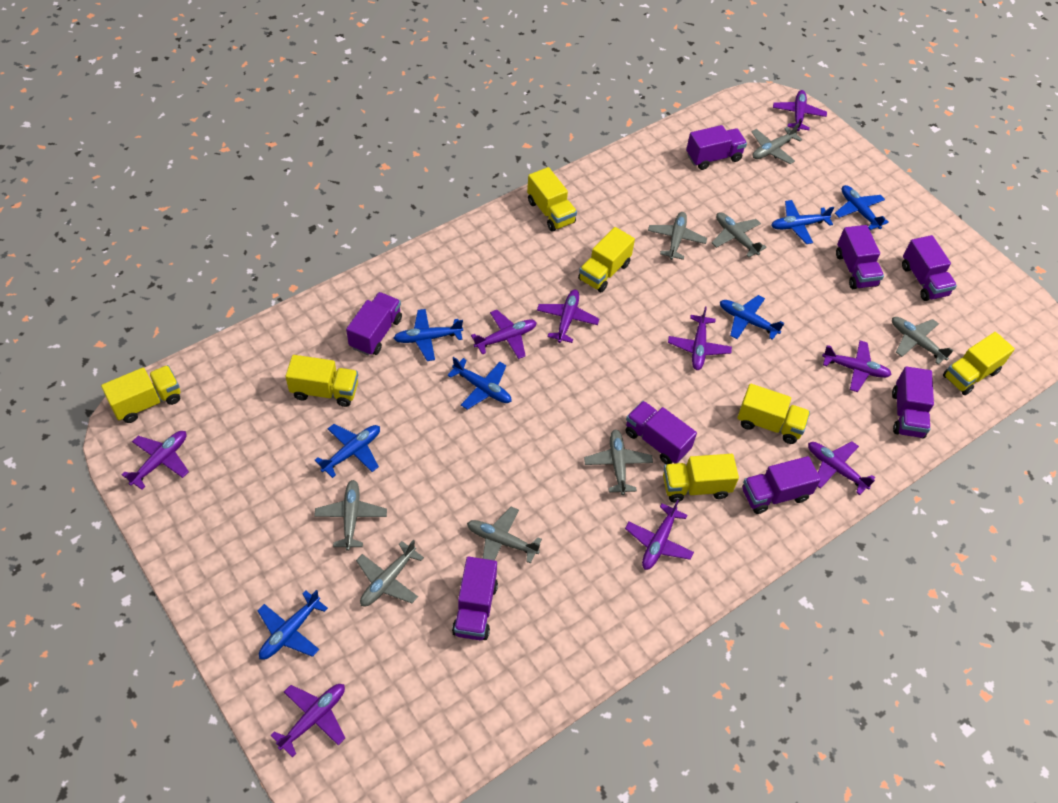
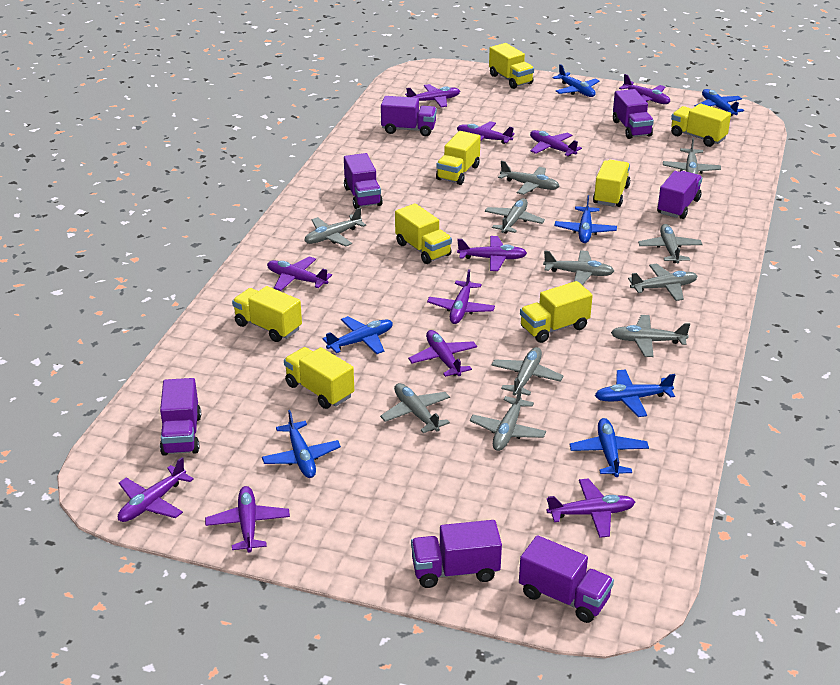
grey plane: [314,480,387,551] [356,540,424,606] [467,507,542,564] [584,430,653,495] [648,212,707,260] [712,212,767,258] [752,123,802,164] [892,317,953,365] = 8 -> [304,207,366,247] [380,383,450,433] [470,385,546,451] [485,198,545,234] [491,347,564,396] [498,160,559,195] [543,250,614,286] [611,315,690,357] [628,264,698,301] [638,224,703,263] [663,138,721,174] = 11
purple plane: [121,431,189,490] [270,684,345,758] [471,310,537,359] [537,290,599,343] [625,500,694,570] [668,307,732,370] [773,90,827,131] [808,441,875,495] [822,341,892,392] = 9 -> [118,457,194,522] [205,486,290,552] [267,256,332,291] [405,84,460,107] [408,330,477,377] [427,269,495,324] [457,121,515,144] [457,236,527,271] [530,130,582,157] [547,478,635,538] [619,74,670,104] = 11
purple truck: [346,292,402,356] [452,557,498,640] [625,401,697,464] [686,125,747,170] [742,456,821,514] [836,225,884,289] [892,366,934,438] [902,235,957,301] = 8 -> [160,378,201,456] [344,153,383,209] [381,96,437,136] [411,520,502,588] [519,535,614,623] [613,89,654,139] [657,171,702,219] = 7
yellow truck: [101,365,180,423] [285,355,358,407] [527,167,577,232] [578,227,635,292] [663,454,739,502] [737,384,810,444] [943,332,1015,395] = 7 -> [232,286,302,342] [284,347,354,409] [395,203,452,264] [436,131,481,185] [489,43,534,89] [520,281,593,343] [593,160,630,207] [671,103,731,147] = 8

